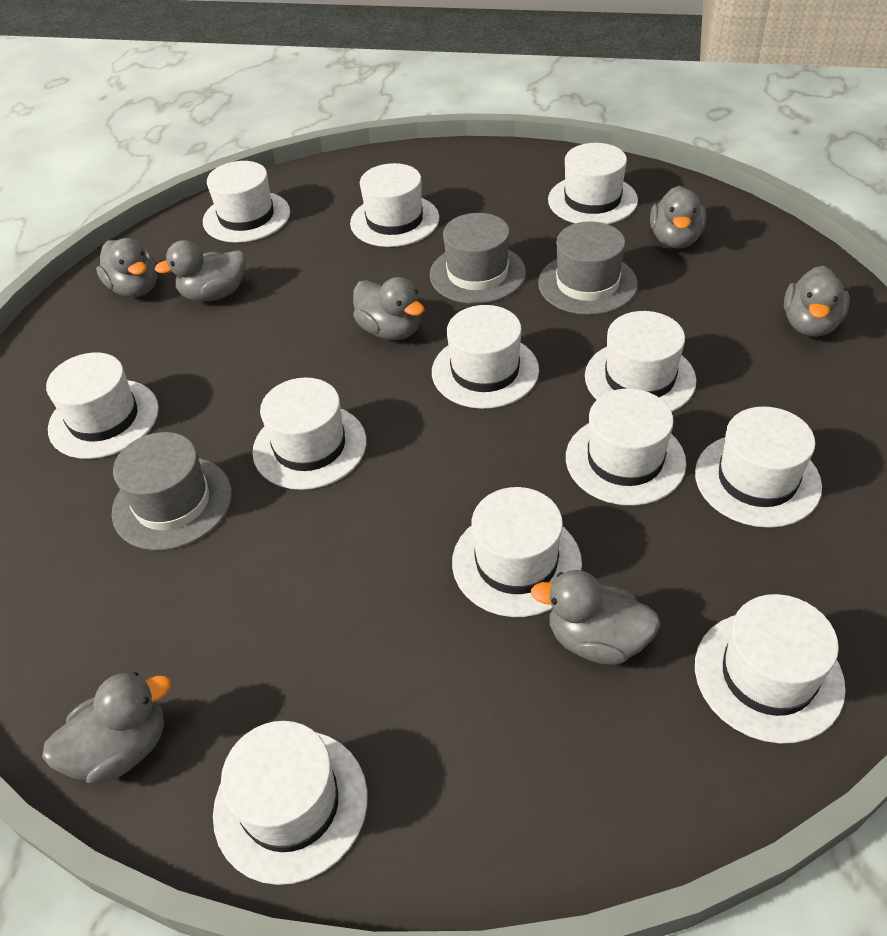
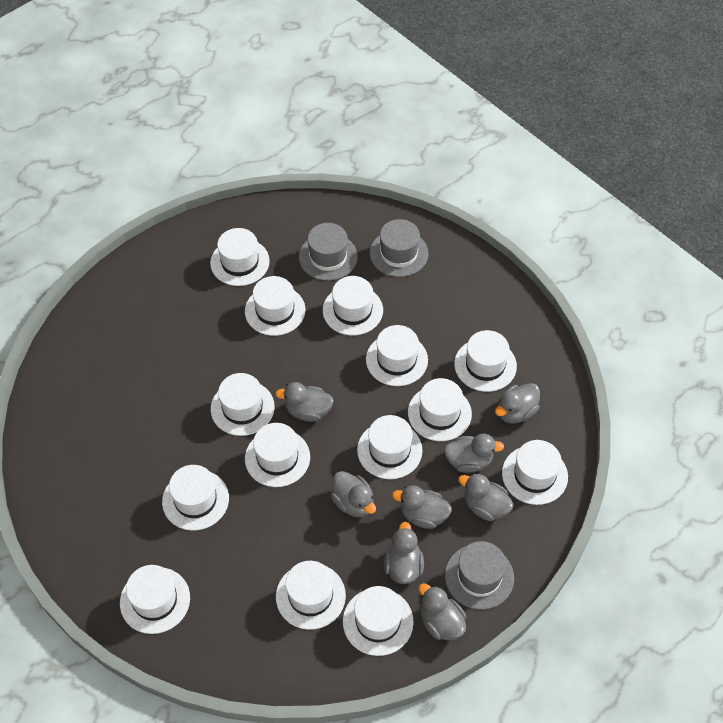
grey duck: [42,672,171,785] [96,238,157,297] [155,240,245,302] [353,277,424,340] [531,570,660,664] [650,186,706,249] [784,266,850,337] = 7 -> [275,382,334,422] [331,471,376,517] [384,522,424,584] [392,485,452,529] [419,583,466,640] [444,434,504,473] [458,473,514,521] [495,383,540,424] = 8
white hat: [46,352,159,459] [203,161,290,243] [213,721,367,885] [252,377,366,490] [350,163,439,247] [432,305,539,409] [452,487,582,617] [548,143,638,224] [566,389,686,506] [585,311,696,412] [695,406,822,528] [695,594,846,744] = 12 -> [120,565,190,634] [162,465,229,531] [210,228,270,286] [211,373,275,436] [245,276,305,336] [245,423,310,487] [276,561,346,630] [323,276,383,335] [343,586,414,656] [357,415,422,479] [366,325,428,386] [408,378,472,441] [454,330,517,392] [502,440,568,505] = 14

